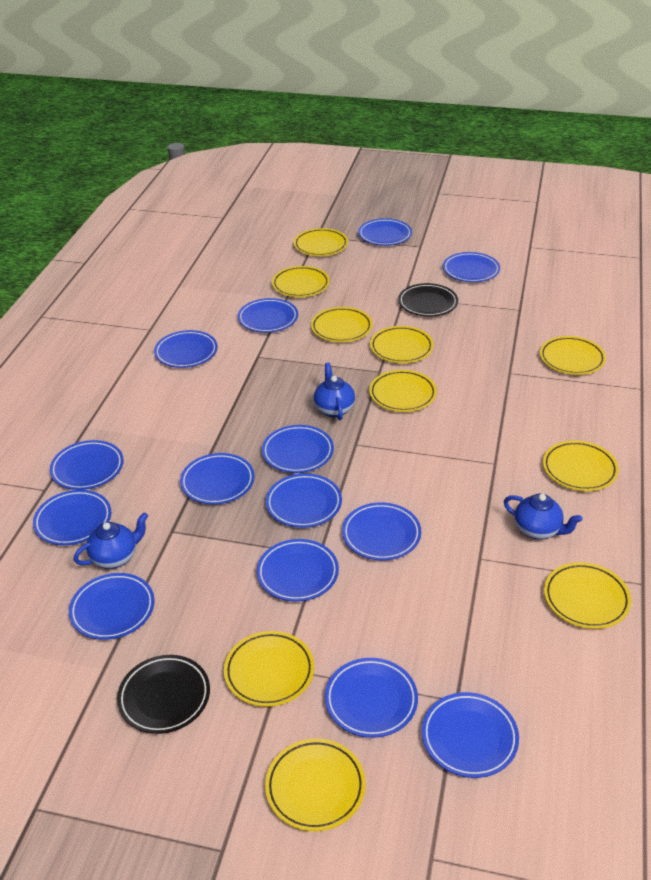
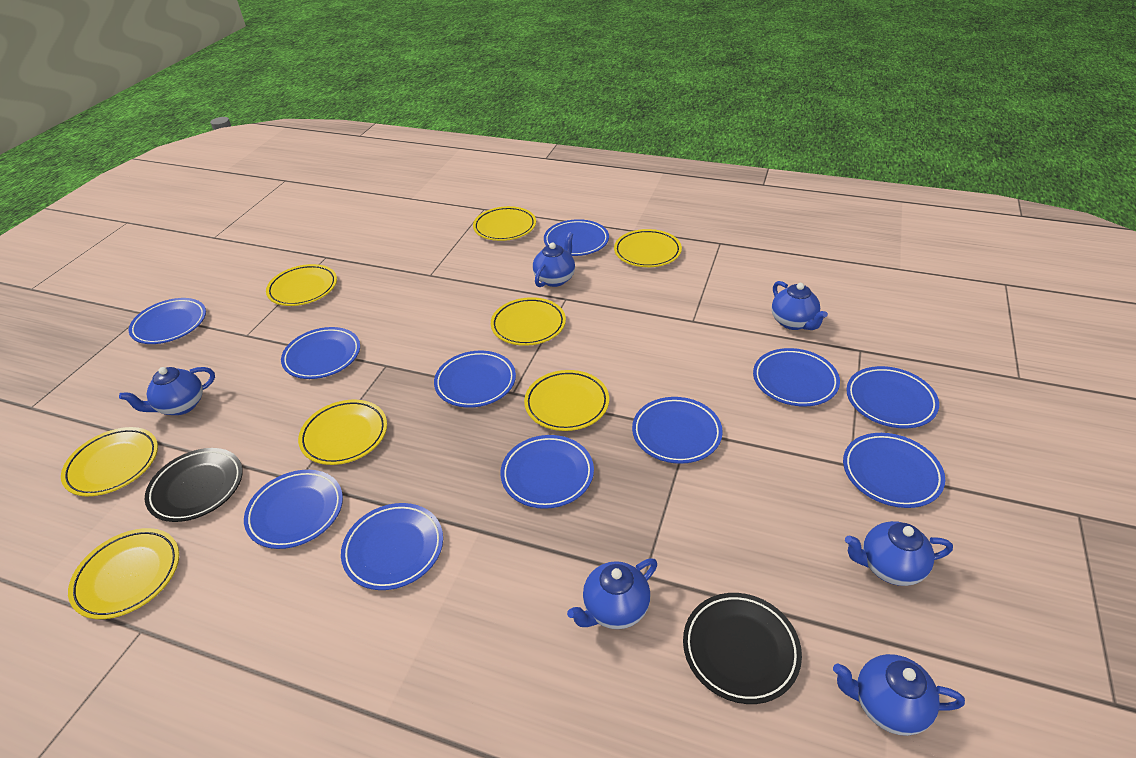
blue plate: [33,490,111,545] [50,440,124,490] [69,573,155,640] [154,330,218,368] [180,453,255,504] [238,298,298,333] [257,539,339,602] [262,425,334,473] [266,474,342,528] [325,658,418,738] [342,502,421,560] [358,218,412,246] [422,692,519,778] [443,252,500,282] = 14 -> [129,298,206,344] [244,470,343,549] [281,327,360,379] [341,503,443,590] [434,351,516,408] [501,435,594,509] [544,219,609,256] [632,397,723,464] [753,348,840,406] [843,433,945,508] [846,366,939,428] = 11
blue teapot: [74,513,148,569] [314,362,355,420] [504,494,582,540] = 3 -> [119,367,215,415] [533,232,575,287] [567,558,657,629] [772,281,828,330] [833,654,965,736] [845,521,953,586] = 6
yellow plate: [224,631,314,707] [265,738,366,831] [272,266,330,297] [294,228,348,256] [311,307,373,342] [369,370,437,412] [370,326,434,363] [540,336,606,375] [543,441,619,491] [544,562,631,629] = 10 -> [61,427,158,497] [68,528,179,619] [266,264,337,306] [298,400,387,465] [473,206,536,241] [491,297,566,346] [524,370,609,431] [614,229,682,267] = 8

